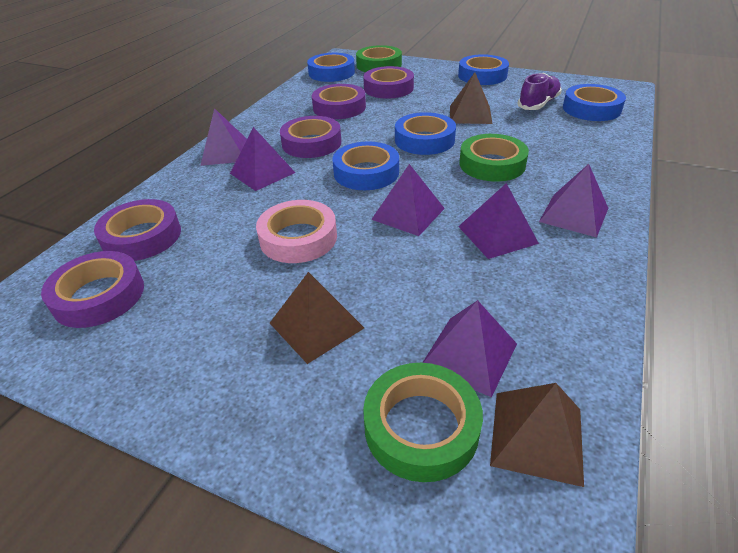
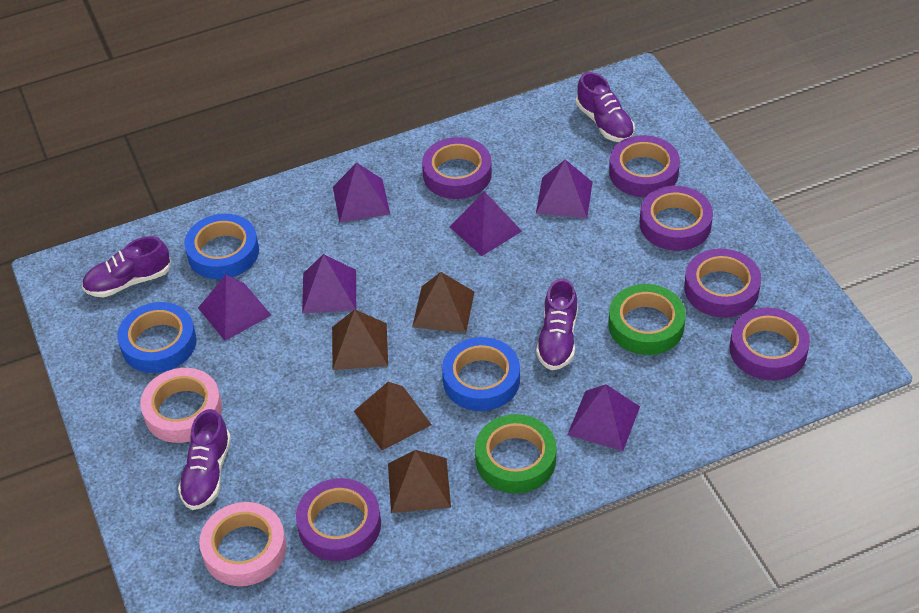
blue tape: [307,53,355,82] [333,141,399,190] [395,112,456,155] [458,54,509,85] [563,84,626,121] = 5 -> [117,302,197,373] [184,214,259,279] [442,337,520,411] = 3
brown pyramid: [270,272,364,364] [450,72,492,124] [490,383,584,487] = 3 -> [332,309,388,370] [354,382,432,450] [388,450,451,513] [412,272,474,333] = 4
green tape: [356,45,402,72] [363,363,483,482] [459,134,529,182] = 3 -> [475,414,556,493] [609,284,686,355] = 2
pink tape: [256,200,337,263] = 1 -> [140,368,222,443] [199,502,287,586] = 2
purple shoe: [517,73,562,110] = 1 -> [82,236,171,297] [178,409,231,510] [536,278,578,370] [576,72,635,142] = 4
purple tape: [41,251,144,328] [94,199,181,261] [280,116,341,158] [312,84,366,119] [363,66,414,99] = 5 -> [296,478,381,561] [422,137,492,199] [609,135,680,197] [640,186,713,251] [684,249,761,318] [729,308,810,380] = 6

